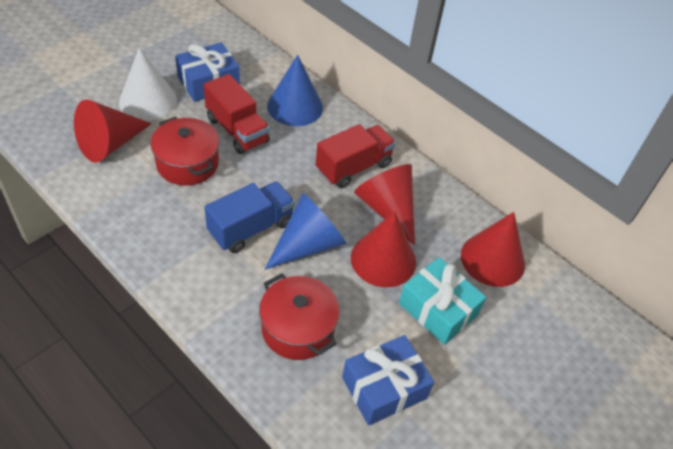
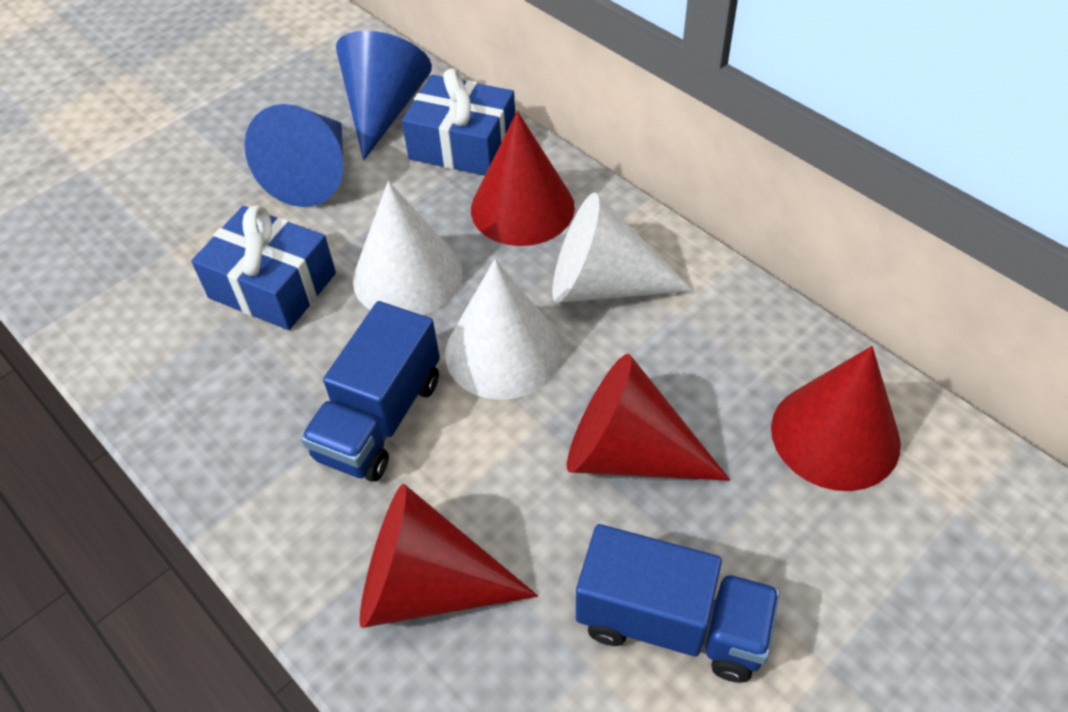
blue truck: [205,181,295,253] = 1 -> [301,301,440,482] [576,524,780,683] = 2
red pot: [150,116,219,186] [259,273,340,360] = 2 -> none = 0
red truck: [204,74,270,154] [315,124,396,188] = 2 -> none = 0
turquoise gift: [399,257,486,345] = 1 -> none = 0
white cone: [119,47,177,121] = 1 -> [353,181,462,315] [445,259,562,400] [552,193,694,303] = 3

